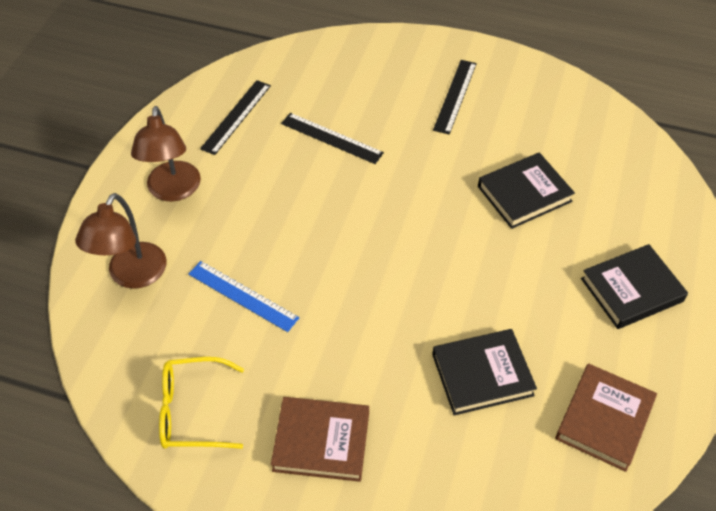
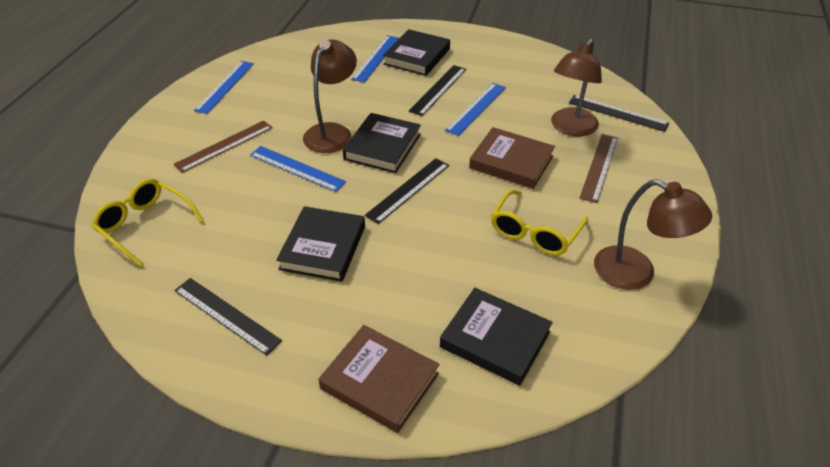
black book: [432,329,537,415] [478,152,575,229] [581,244,688,329] = 3 -> [276,206,365,282] [343,113,421,173] [383,29,450,76] [440,288,553,386] = 4
black ruler: [200,80,271,155] [281,113,384,164] [433,60,477,135] = 3 -> [174,278,282,356] [364,158,449,224] [409,65,466,116] [569,95,670,132] = 4
blue ruler: [188,261,299,332] = 1 -> [194,61,254,114] [250,146,346,192] [351,35,399,83] [445,83,506,136] = 4
brown lamp: [75,193,166,289] [131,106,201,202] = 2 -> [303,39,357,153] [551,39,602,137] [594,179,712,290] = 3
brown ruler: none = 0 -> [174,120,273,173] [579,134,618,203] = 2
yellow glasses: [159,357,244,449] = 1 -> [91,178,204,267] [491,189,588,255] = 2

